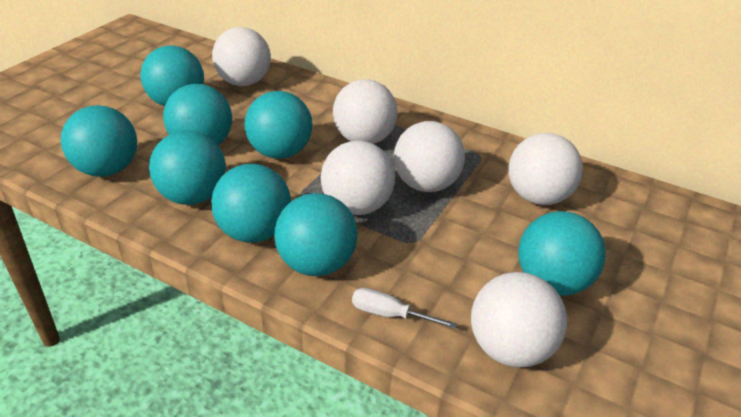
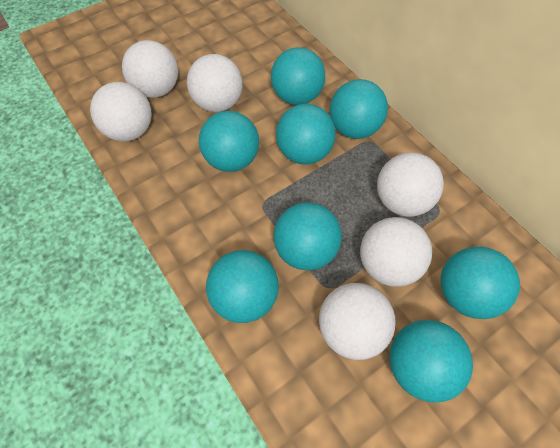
white screwdriver: [352,288,457,329] = 1 -> none = 0

